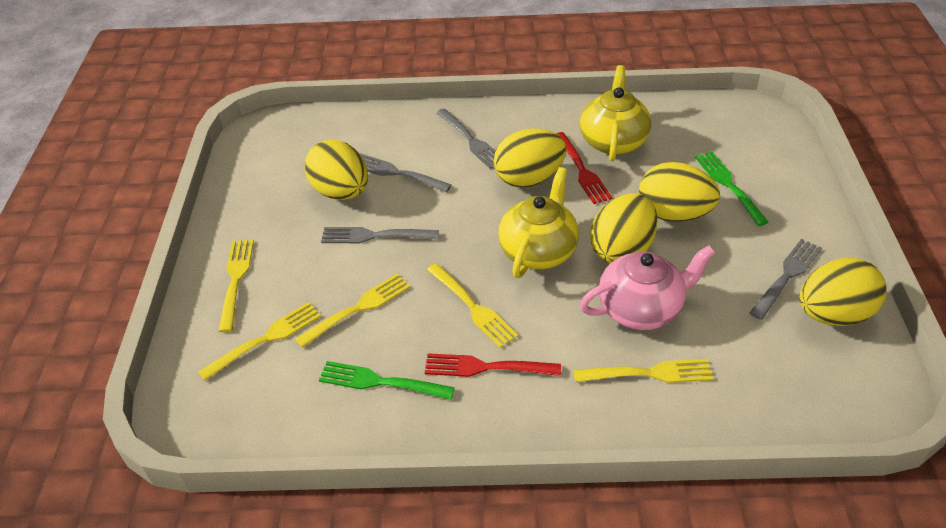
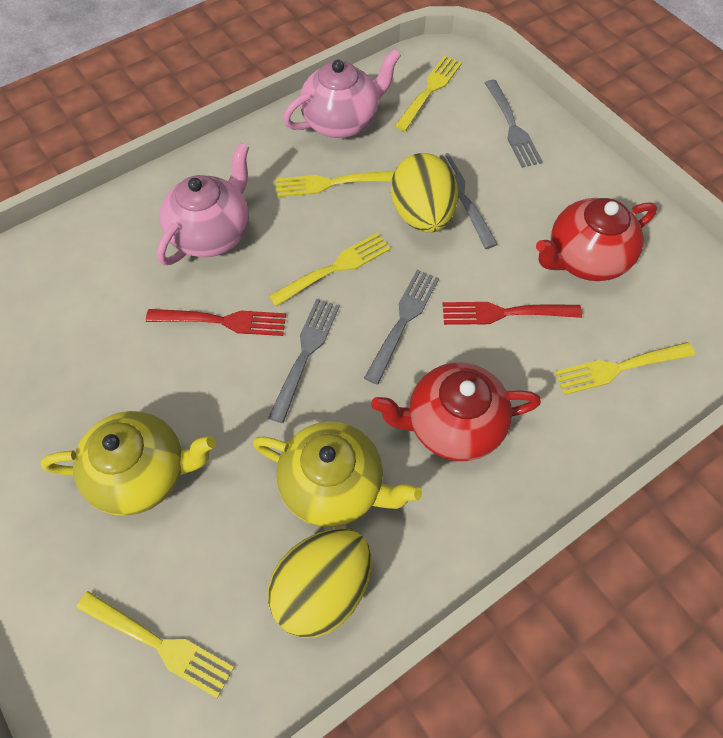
green fork: [319,361,455,400] [695,152,769,226] = 2 -> none = 0
pink teapot: [580,245,715,330] = 1 -> [157,143,249,266] [283,49,401,138] = 2
red teapot: none = 0 -> [371,363,541,461] [536,198,657,281] = 2
yellow egg: [305,140,368,200] [494,129,567,188] [590,193,658,263] [639,162,720,222] [800,258,886,326] = 5 -> [268,528,371,638] [391,153,458,233] = 2

